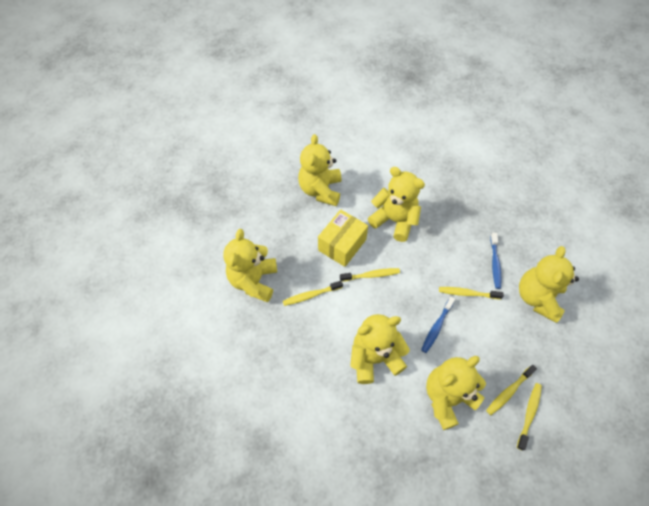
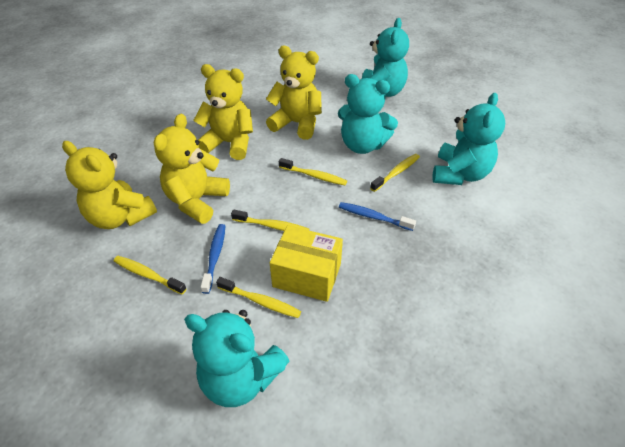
turquoise teddy bear: none = 0 -> [184,310,290,407] [338,74,398,154] [362,18,409,97] [432,93,505,185] = 4
yellow teddy bear: [223,229,277,303] [298,134,341,206] [350,314,410,384] [368,167,425,242] [426,356,486,430] [519,246,579,323] = 6 -> [62,141,157,229] [154,114,230,224] [193,64,253,160] [266,46,322,140] = 4

